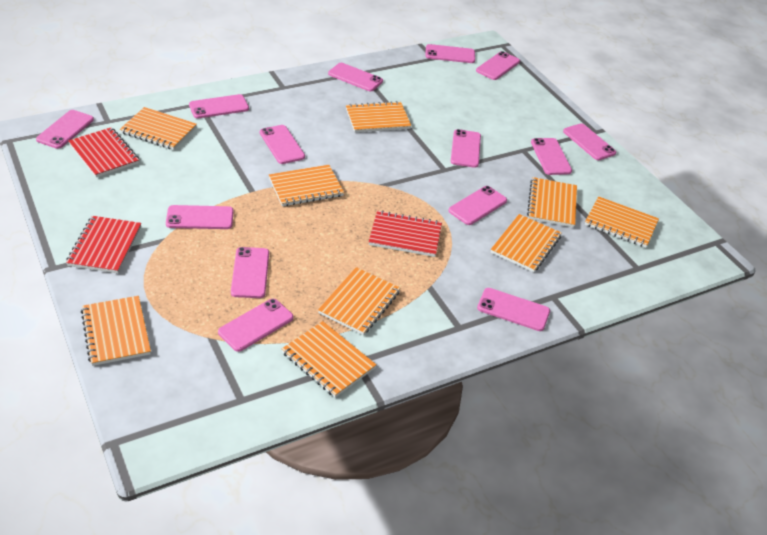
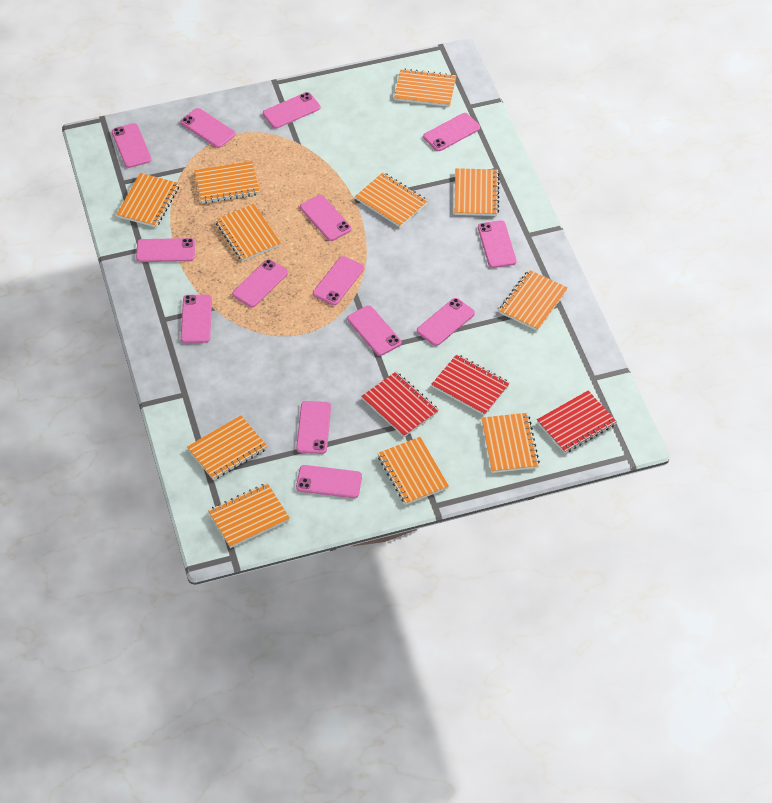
orange notebook: [81,296,151,366] [120,107,197,150] [269,165,344,206] [282,321,376,398] [318,267,400,335] [346,101,411,132] [491,214,562,272] [527,177,577,227] [585,196,659,248] = 9 -> [116,173,179,227] [187,415,267,480] [194,161,260,204] [208,483,290,548] [215,204,281,262] [355,172,428,227] [378,437,449,505] [394,68,456,107] [454,168,499,216] [481,413,540,473] [499,270,568,331] = 11

